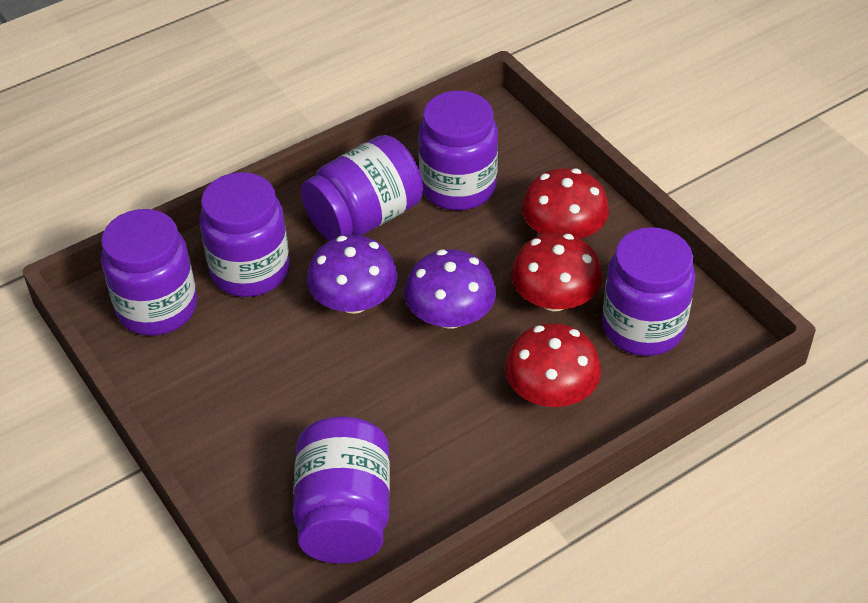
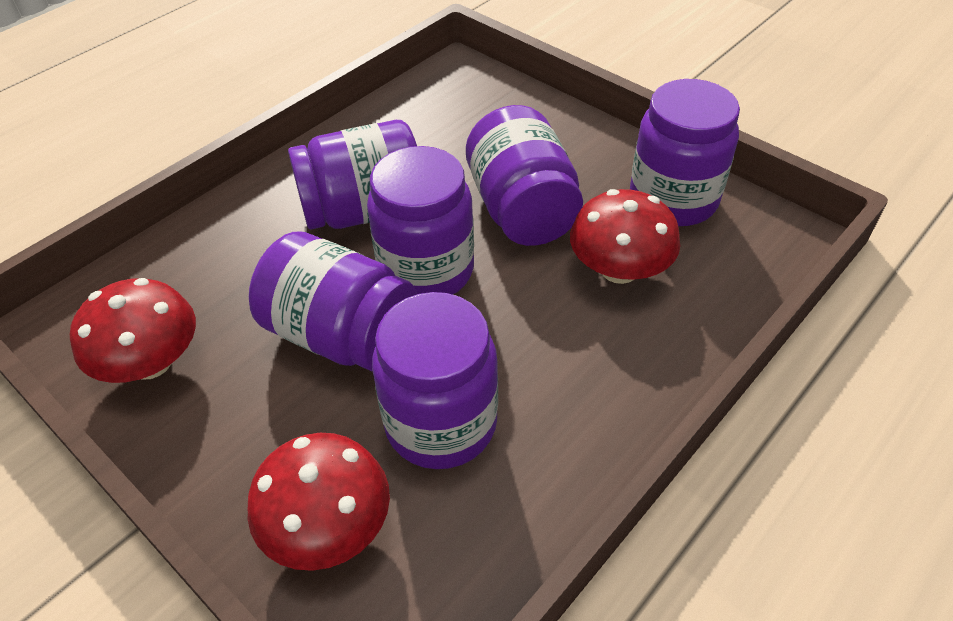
purple mushroom: [307,235,398,314] [404,249,496,329] = 2 -> none = 0

